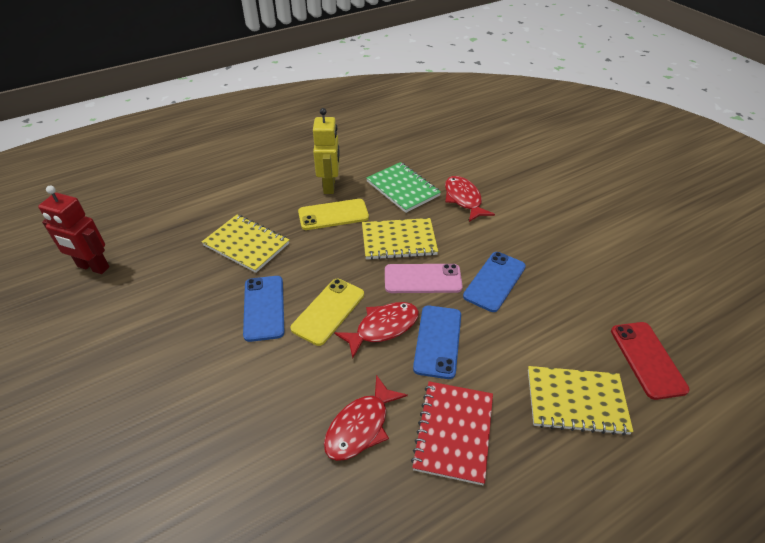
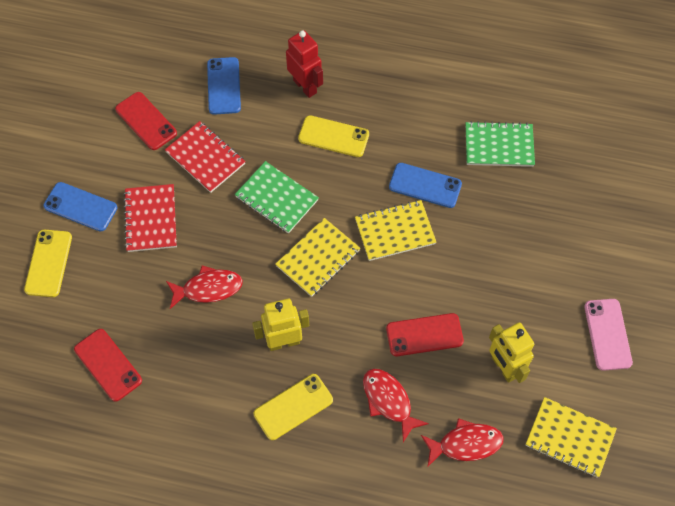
green notebook: [366,162,441,213] = 1 -> [235,161,319,233] [466,121,535,167] = 2
red notebook: [411,381,493,485] = 1 -> [123,184,177,252] [165,121,246,193] = 2
red phone: [611,322,690,400] = 1 -> [74,329,142,402] [115,92,177,150] [386,313,464,356] = 3
yellow phone: [290,279,364,346] [298,199,369,230] = 2 -> [24,230,72,297] [254,374,333,440] [298,115,369,157] = 3
yellow robot: [313,108,340,194] = 1 -> [252,299,309,351] [489,322,534,383] = 2

